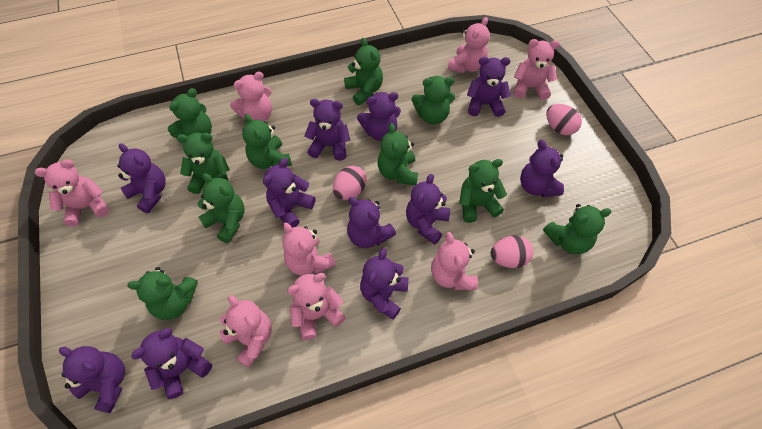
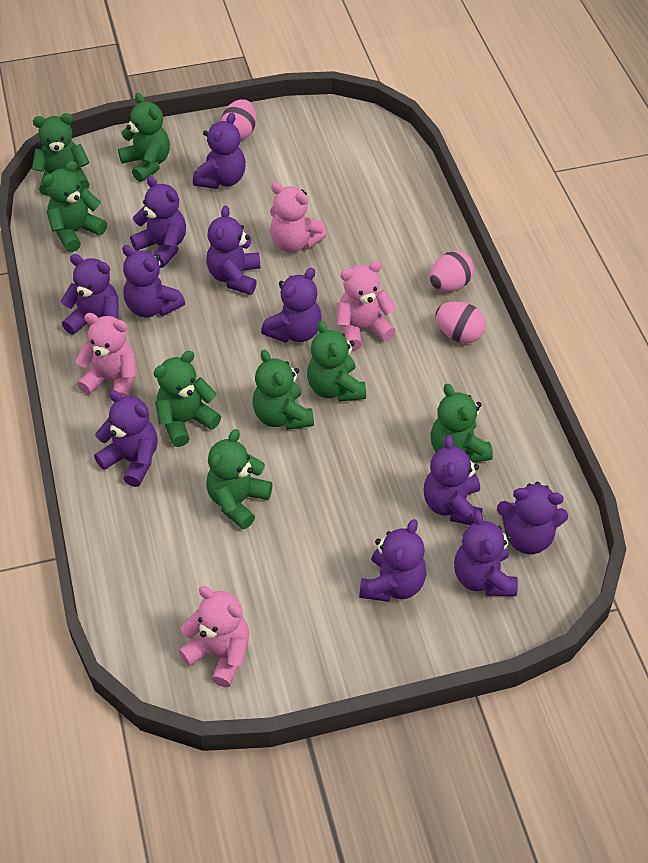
green teddy bear: [127,267,198,320] [168,88,212,138] [177,133,230,194] [197,173,245,243] [242,114,292,169] [344,38,383,106] [378,123,418,185] [412,76,455,125] [459,159,507,223] [543,204,612,255] = 10 -> [32,113,90,196] [42,161,107,252] [118,93,170,182] [153,351,221,447] [206,429,273,529] [253,349,314,430] [307,320,366,402] [431,384,493,463] = 8
pink teddy bear: [35,159,109,227] [220,295,272,368] [230,72,272,122] [282,223,336,275] [287,273,346,340] [431,232,478,290] [448,17,490,73] [514,39,560,100] = 8 -> [75,313,137,397] [179,586,250,687] [270,182,327,253] [336,261,396,350] = 4

